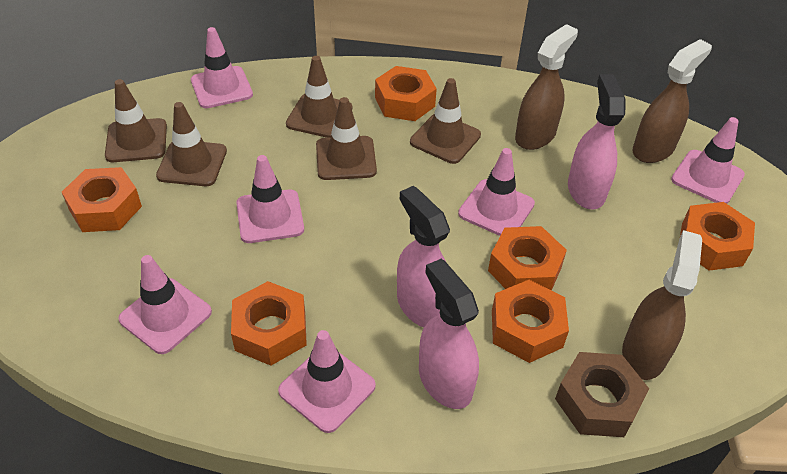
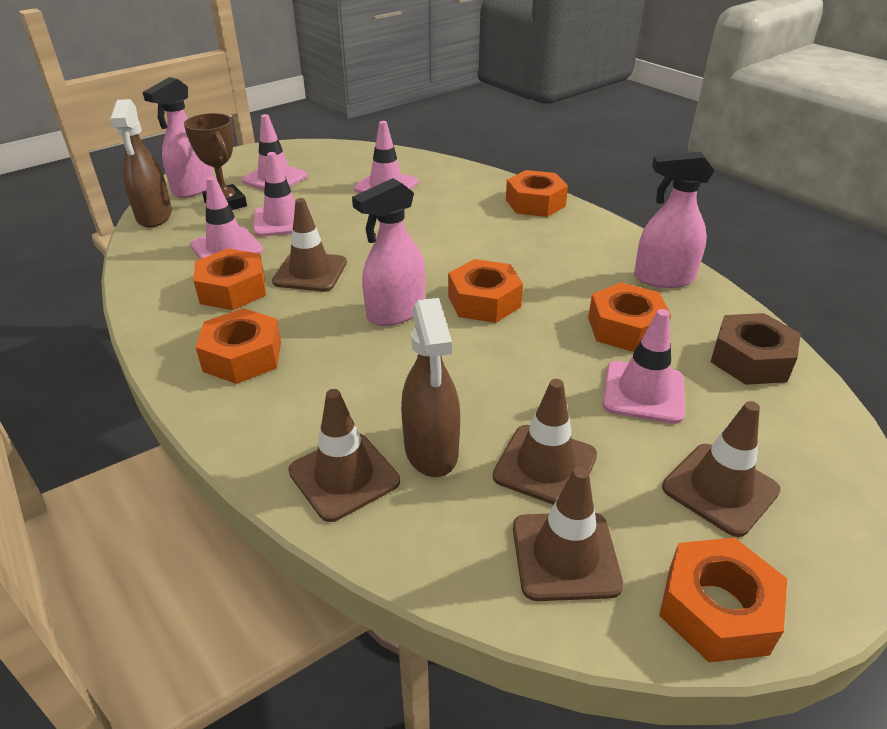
brown spray bottle: [515,24,578,150] [622,230,702,380] [633,39,712,163] = 3 -> [110,99,172,228] [401,298,460,477] = 2
brown trophy: none = 0 -> [184,113,247,210] = 1
pink traffic cone: [118,255,212,354] [191,27,253,108] [236,155,304,243] [278,330,376,433] [458,148,535,236] [671,117,745,204] = 6 -> [190,176,263,259] [242,114,308,190] [253,152,310,237] [354,121,418,193] [603,309,685,424] = 5

